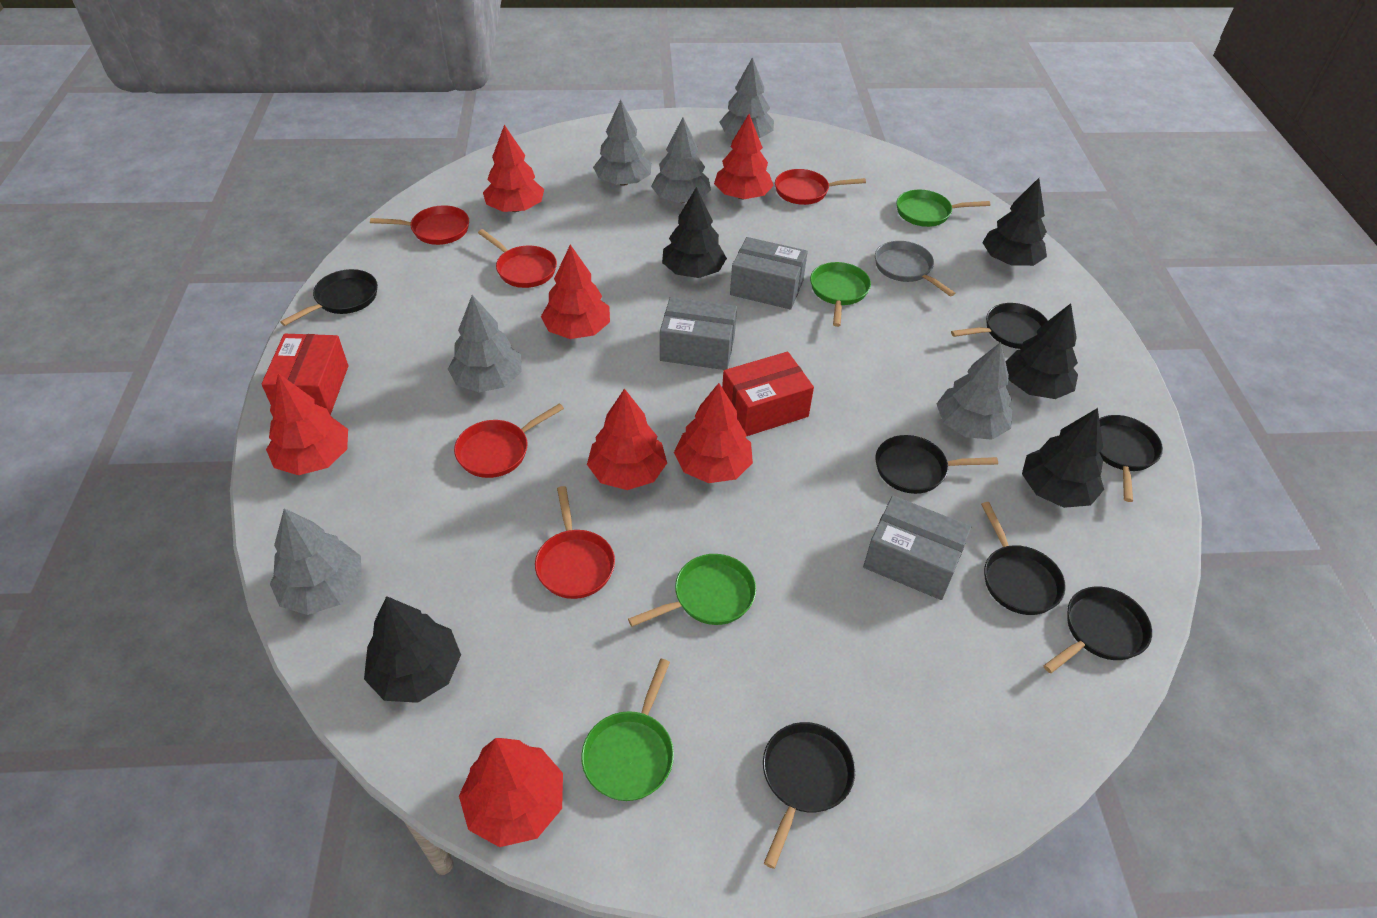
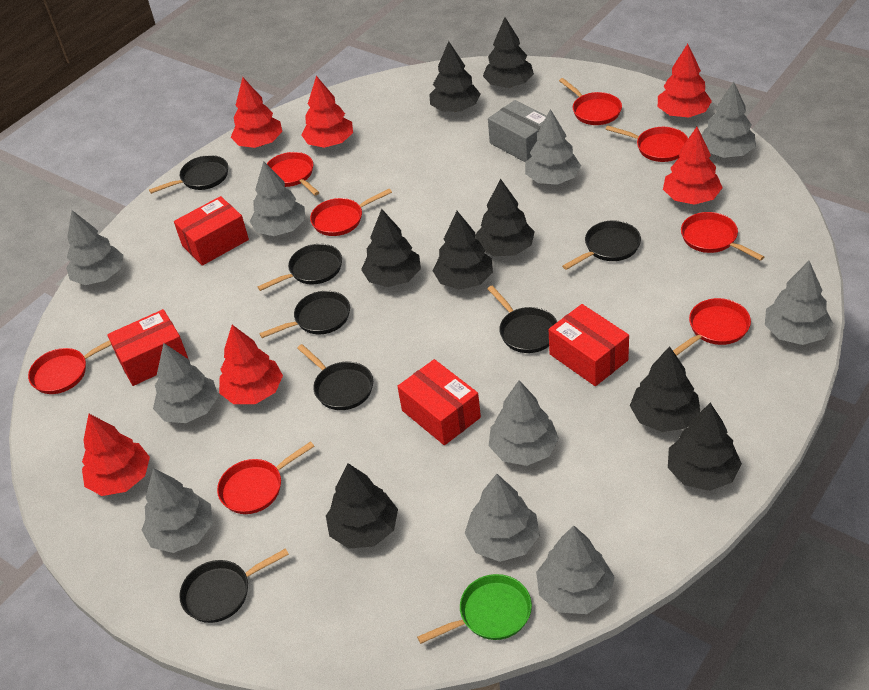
black tree: [364,596,461,703] [662,187,727,278] [982,178,1047,266] [1005,303,1078,399] [1022,408,1104,508] = 5 -> [326,463,398,549] [361,209,421,287] [429,41,480,112] [433,211,493,290] [475,179,535,256] [483,17,534,88] [630,346,700,432] [668,403,742,491] = 8
green pan: [581,659,674,801] [628,554,756,627] [810,262,871,327] [896,190,990,227] = 4 -> [417,574,532,644] = 1
grey box: [660,297,737,370] [730,237,808,310] [863,496,972,600] = 3 -> [488,100,546,162] = 1
grey pan: [875,241,955,297] = 1 -> none = 0
grey tree: [270,508,361,615] [448,295,522,392] [593,100,651,186] [651,117,711,203] [719,57,774,138] [937,342,1012,440] = 6 -> [66,210,124,285] [142,468,213,553] [153,343,218,423] [249,161,305,236] [465,474,540,562] [489,380,559,466] [525,109,581,185] [536,525,615,614] [702,82,756,158] [765,261,833,345] = 10
red box: [262,334,348,415] [722,352,814,436] = 2 -> [107,309,188,386] [174,196,249,266] [397,359,481,445] [549,304,629,386] = 4
red pan: [370,205,469,245] [454,403,564,478] [478,229,557,288] [535,486,615,599] [775,169,866,205] = 5 -> [28,340,111,394] [217,441,314,514] [267,152,320,196] [310,189,392,236] [559,78,622,125] [605,125,688,162] [673,298,751,356] [681,212,764,261] = 8
red tree: [266,373,348,475] [459,738,563,847] [483,125,544,212] [541,245,610,339] [587,388,667,490] [674,383,753,483] [714,114,774,199] = 7 -> [82,414,150,496] [219,325,283,404] [231,77,282,148] [301,76,353,148] [658,44,712,117] [663,127,723,205] = 6

